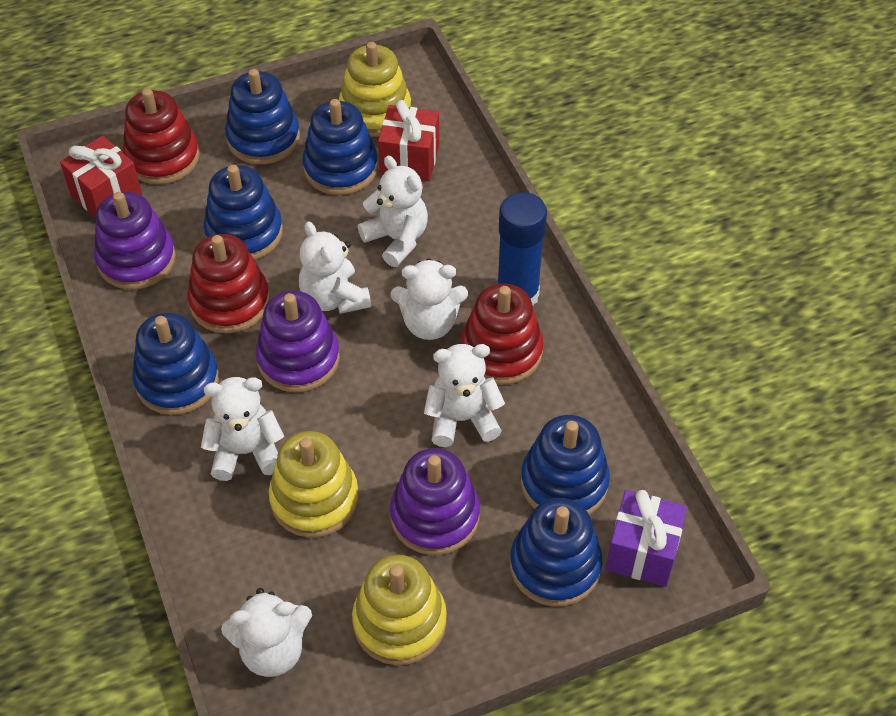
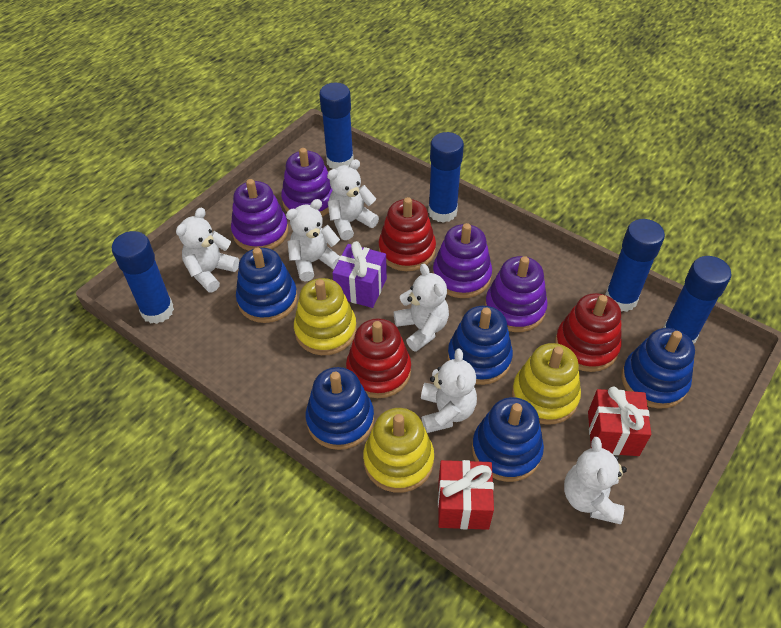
blue glue stick: [498,192,547,306] = 1 -> [112,231,174,324] [319,83,354,169] [428,132,464,223] [605,219,665,312] [663,256,731,344] = 5
blue stacking toy: [132,313,219,415] [204,165,283,260] [225,69,300,164] [302,99,378,195] [510,498,602,607] [521,415,610,515] = 6 -> [236,248,298,323] [306,367,374,450] [448,306,513,385] [472,397,544,482] [621,328,695,409] = 5
purple stacking toy: [94,192,176,290] [256,291,340,392] [390,448,480,555] = 3 -> [231,179,288,251] [281,148,333,217] [433,223,492,298] [485,256,548,332] = 4

